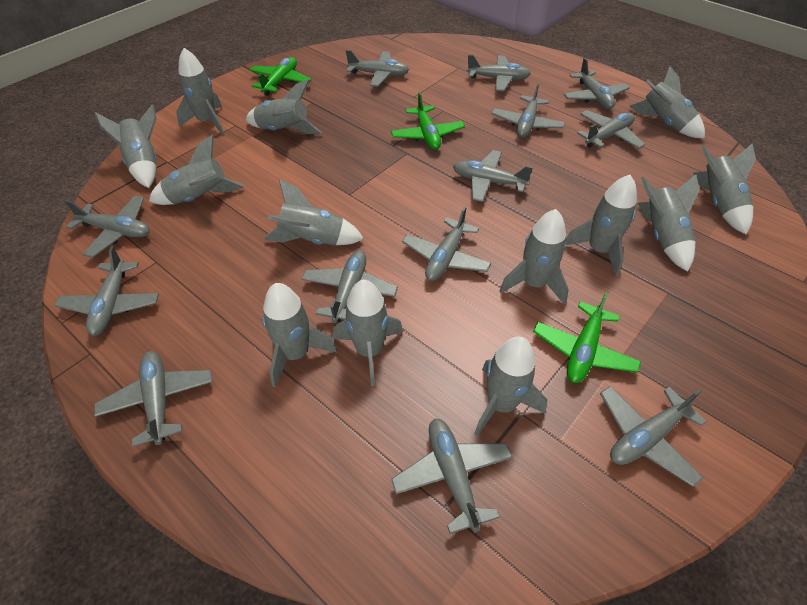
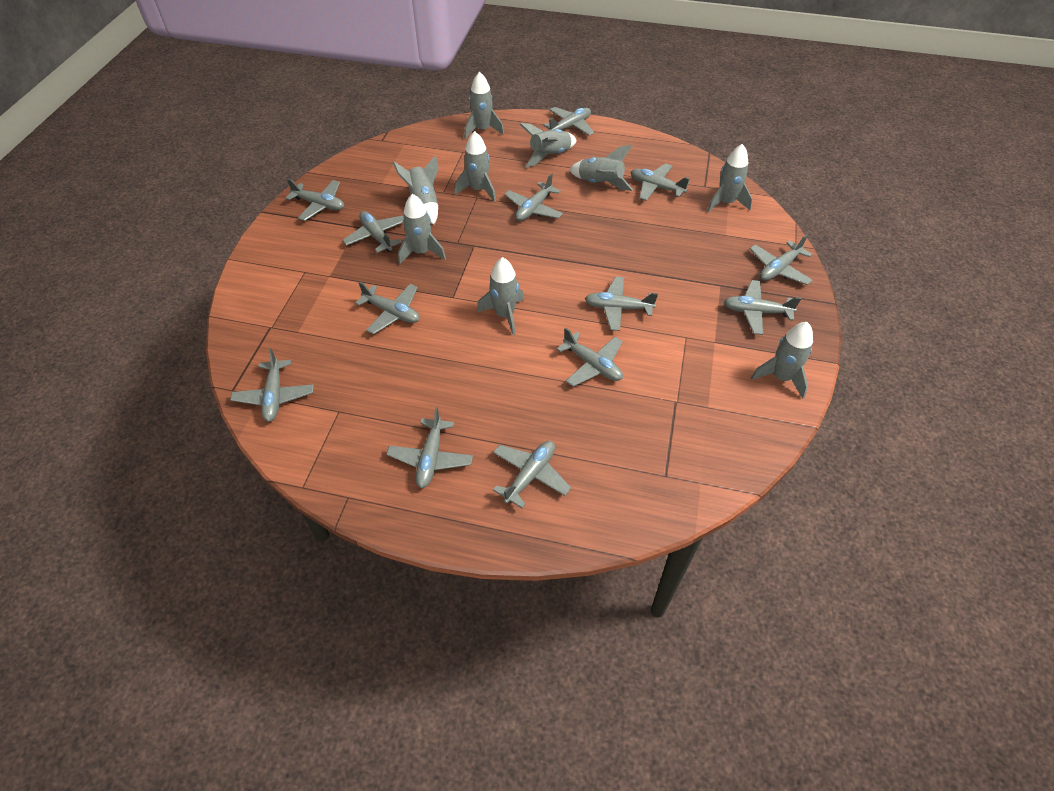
green plane: [249,57,312,96] [391,92,465,150] [533,292,641,383] = 3 -> none = 0
grey rocket: [94,104,156,188] [149,134,244,205] [176,48,224,134] [246,79,322,134] [263,283,337,387] [264,179,364,245] [333,280,403,387] [474,337,547,436] [499,209,569,305] [565,175,637,276] [629,66,705,138] [638,174,699,271] [693,143,756,235] = 13 -> [393,155,439,225] [398,194,446,264] [454,131,496,202] [464,72,504,139] [477,257,524,336] [519,123,577,167] [569,145,633,191] [707,144,752,213] [751,322,813,398] = 9

